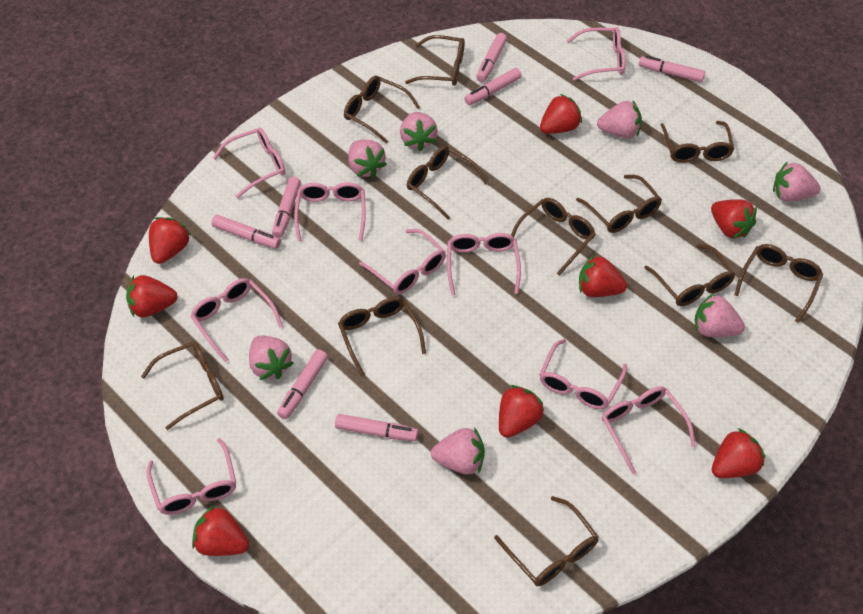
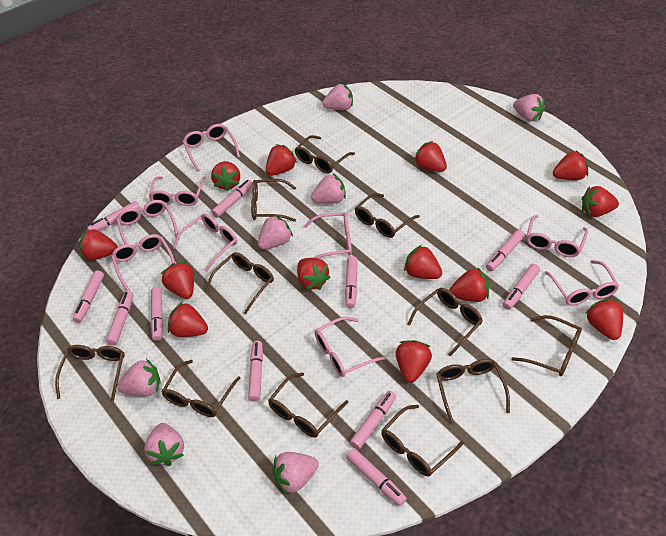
pink marker: [212,215,281,249] [272,177,301,238] [277,350,328,419] [335,414,418,441] [464,68,522,105] [476,33,507,82] [639,56,705,82] = 7 -> [73,271,104,323] [87,201,140,231] [106,291,134,346] [150,287,163,341] [212,180,253,218] [248,341,263,402] [345,256,358,308] [346,449,407,506] [350,391,396,450] [486,230,525,271] [503,264,540,310] = 11
red strawberry: [126,275,178,317] [149,217,191,264] [192,506,249,556] [499,385,544,438] [540,94,582,134] [579,254,627,297] [711,199,757,239] [712,428,765,478] = 8 -> [79,229,118,260] [161,262,194,299] [168,302,208,337] [211,161,240,191] [266,144,297,176] [297,258,331,290] [396,340,432,383] [404,245,442,279] [414,141,447,172] [449,267,489,302] [553,151,588,180] [582,186,619,217] [585,299,623,340] = 13

